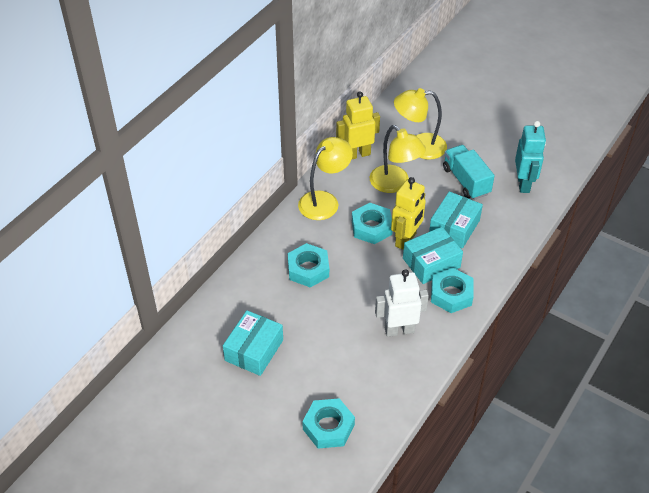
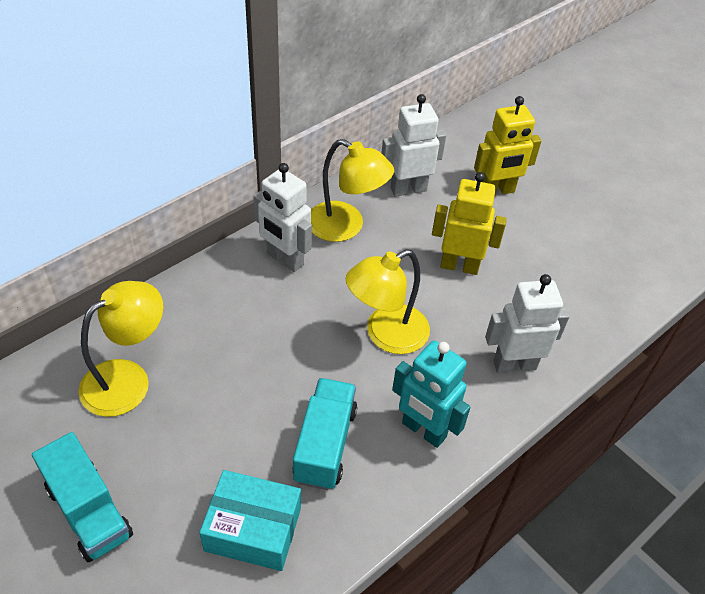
turquoise box: [223,310,283,376] [403,227,463,284] [429,191,483,248] = 3 -> [199,470,301,571] = 1
turquoise nut: [288,243,329,288] [302,398,355,449] [352,203,393,244] [431,268,474,313] = 4 -> none = 0
turquoise truck: [443,145,495,200] = 1 -> [32,432,133,562] [293,378,357,490] = 2
white robot: [375,269,429,337] = 1 -> [253,163,312,272] [382,94,446,197] [485,274,569,373] = 3

